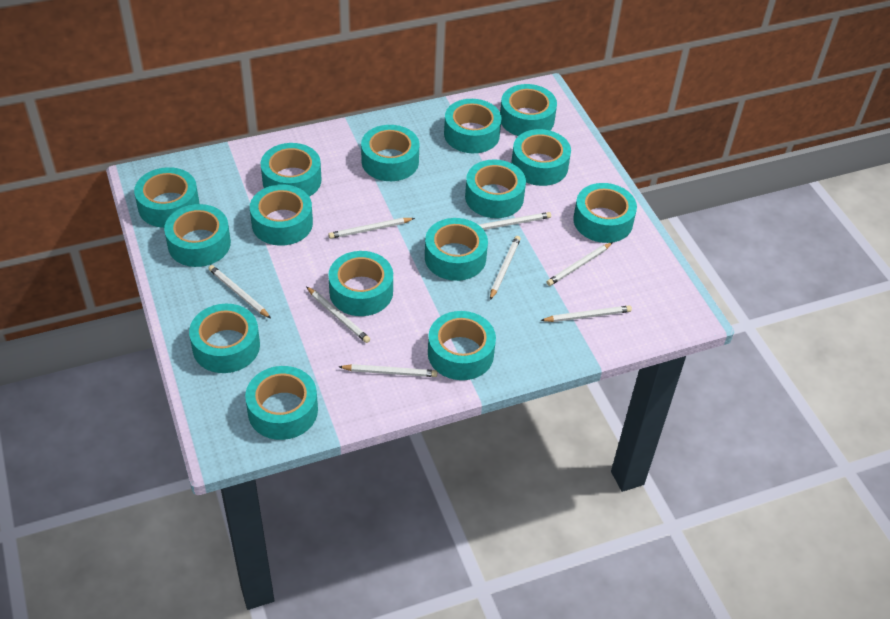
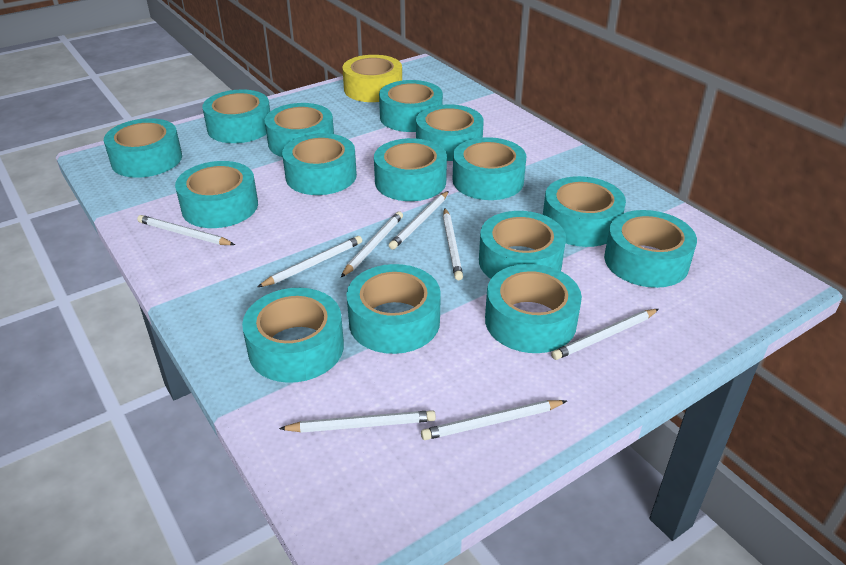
yellow tape: none = 0 -> [342,55,402,102] = 1

